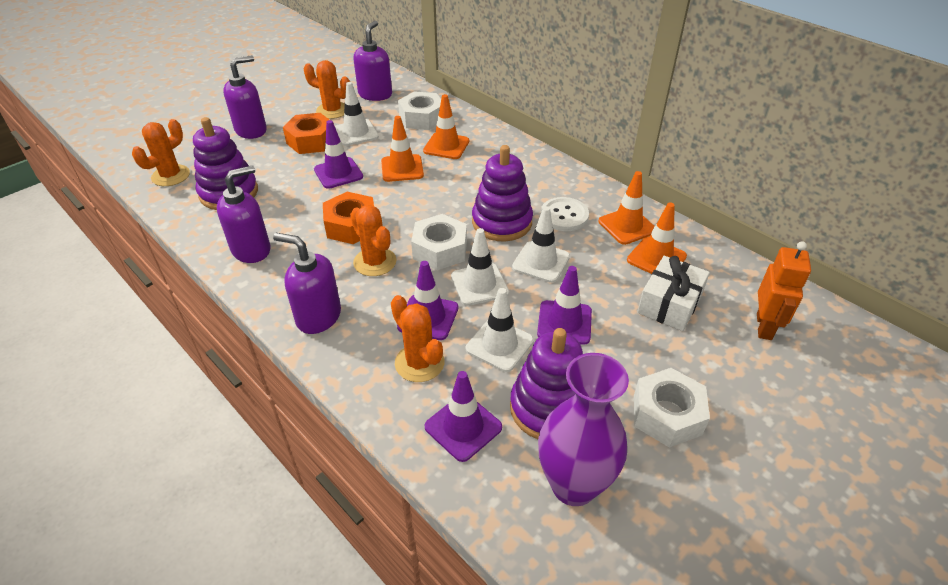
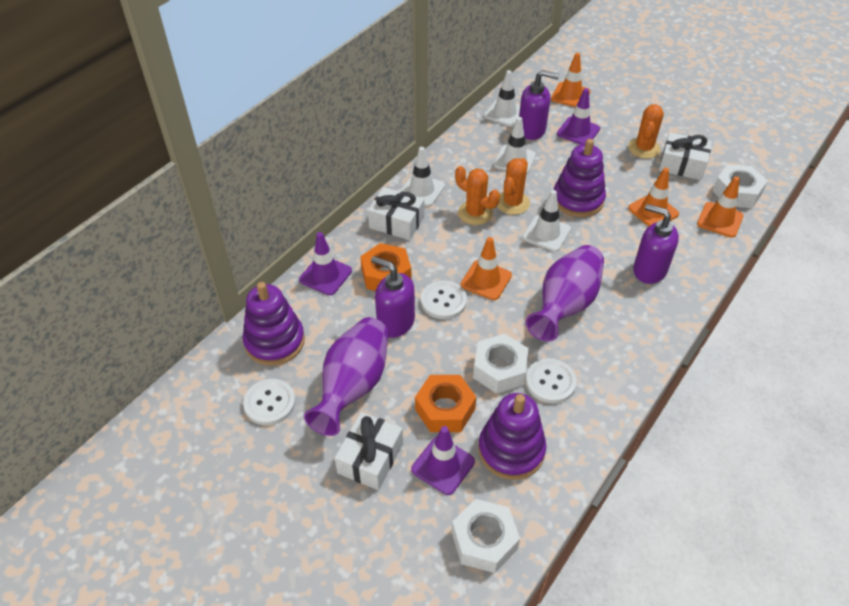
orange cactus: [132,119,190,186] [304,60,350,119] [350,205,396,276] [391,295,445,382] = 4 -> [455,166,500,225] [497,158,530,215] [628,104,664,159] = 3
orange robot: [757,241,811,340] = 1 -> none = 0
purple soap dispenser: [217,165,270,263] [223,55,267,139] [273,233,341,334] [353,21,392,101] = 4 -> [371,256,415,338] [519,70,559,140] [633,204,679,284] = 3
purple traffic cone: [314,120,363,189] [397,261,458,340] [425,371,502,462] [537,266,592,345] = 4 -> [299,232,352,295] [411,426,475,495] [557,88,600,145] = 3
purple vase: [538,353,629,506] = 1 -> [304,317,389,436] [525,245,604,342] = 2
white button: [540,197,589,231] = 1 -> [243,379,296,425] [421,280,467,319] [526,358,577,404] = 3
white gift: [637,256,710,331] = 1 -> [335,412,403,490] [368,187,424,240] [659,132,712,180] = 3

